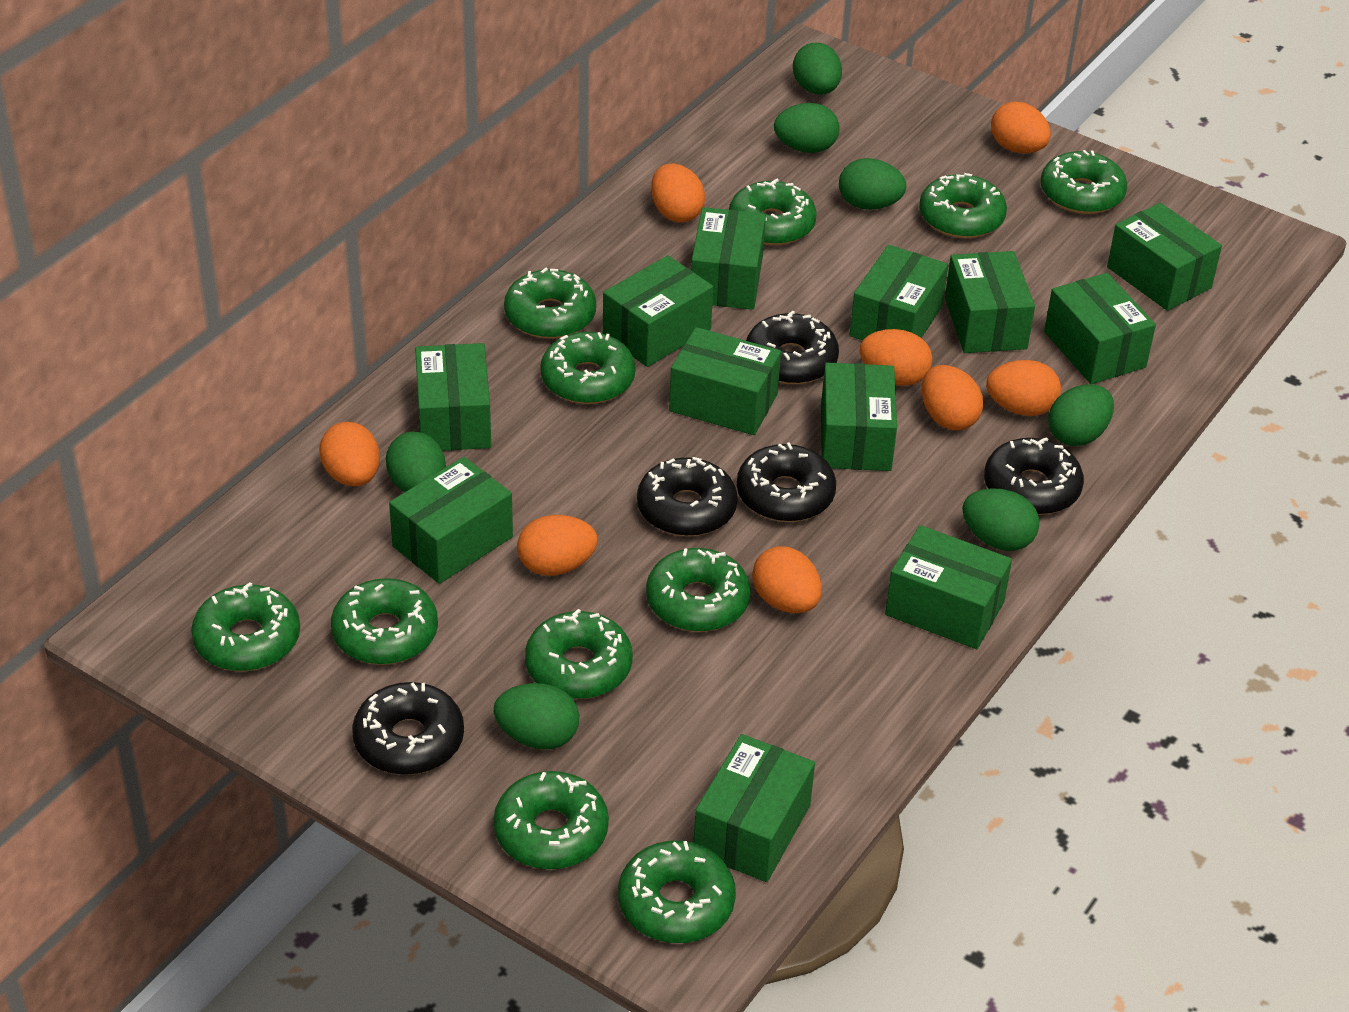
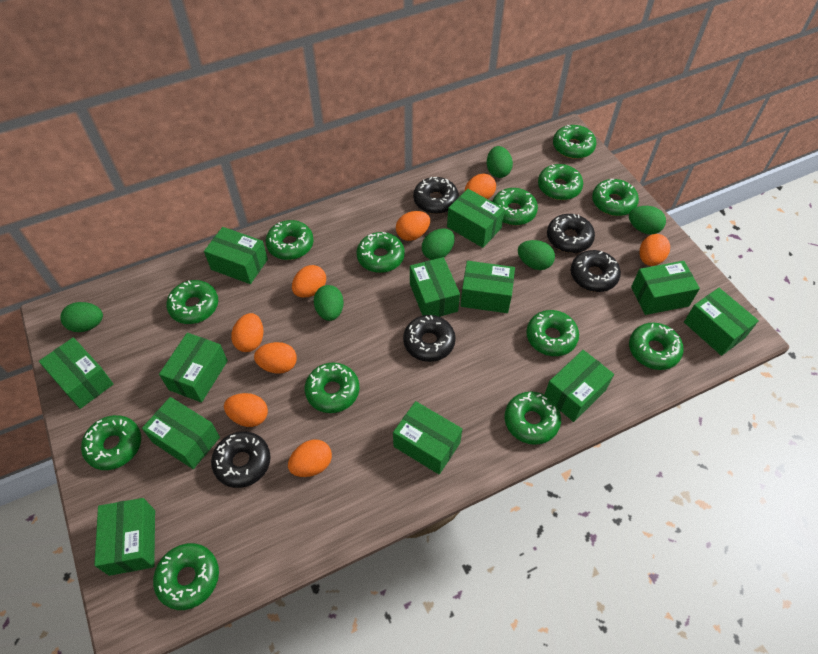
green donut: [191,582,300,671] [331,578,438,665] [493,771,609,869] [504,268,596,339] [525,609,633,699] [540,332,636,404] [618,841,736,943] [646,548,751,632] [729,179,817,246] [919,173,1007,238] [1041,150,1127,214] = 11 -> [81,415,141,470] [153,543,219,610] [166,280,218,324] [265,220,314,260] [305,363,359,413] [357,232,405,273] [492,188,538,225] [504,391,561,445] [526,310,579,356] [538,164,583,200] [553,125,596,159] [592,179,639,216] [629,323,684,370] = 13
green egg: [386,431,446,492] [494,683,579,749] [774,103,840,153] [793,43,842,95] [839,158,906,210] [962,488,1039,551] [1048,384,1114,446] = 7 -> [60,302,103,332] [314,285,344,321] [422,228,455,260] [487,146,513,178] [518,240,555,270] [629,206,666,235] = 6

